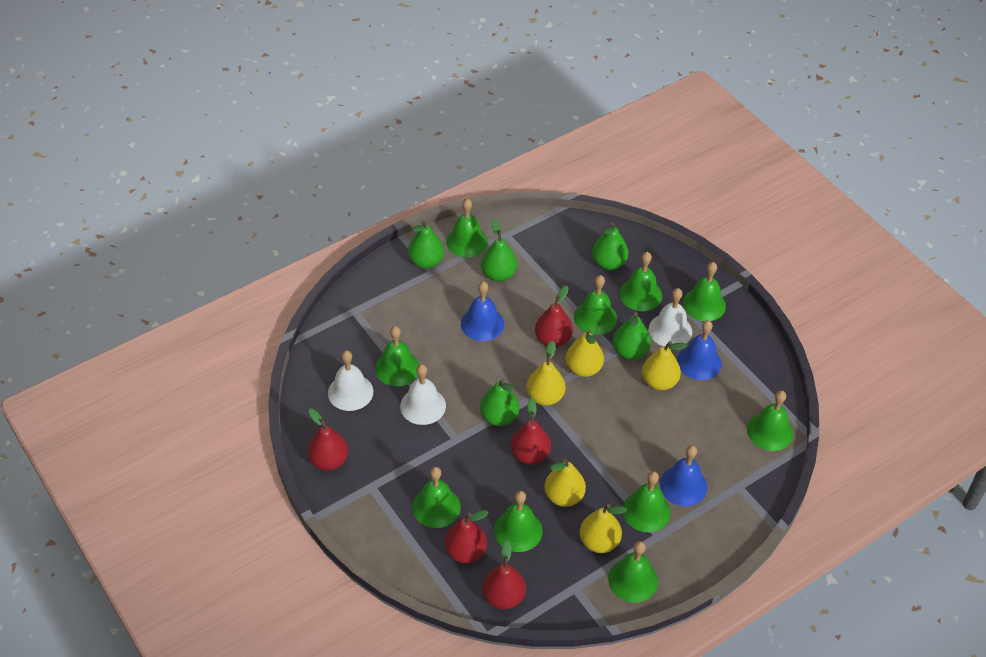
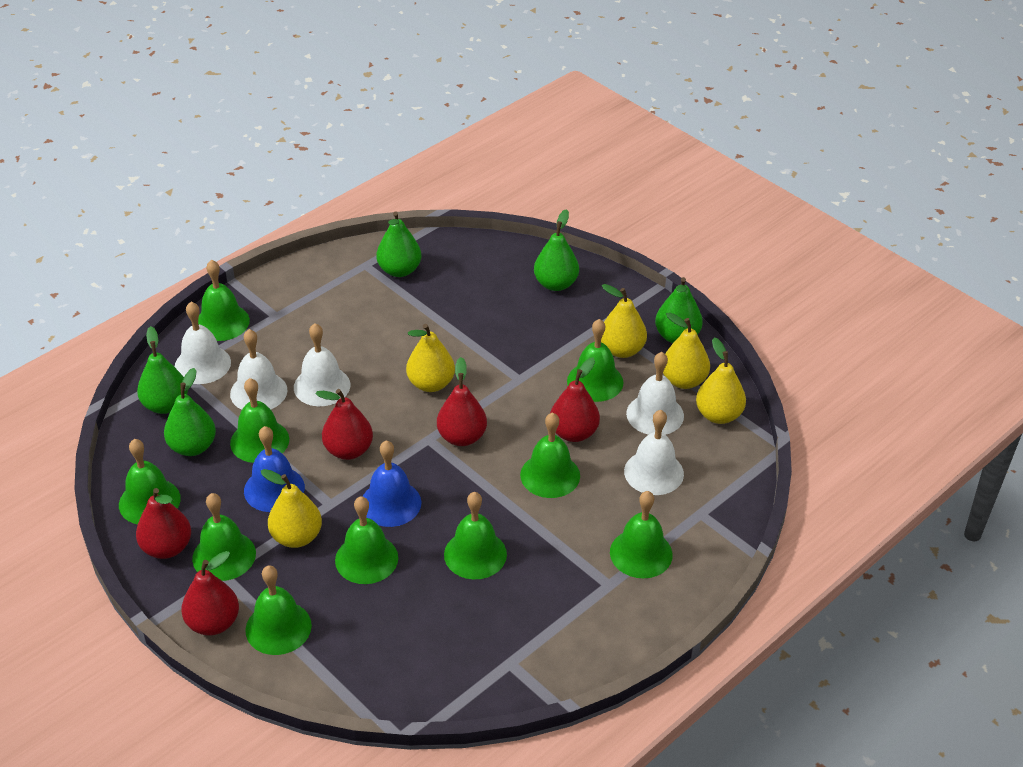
blue bell: [461,281,504,341] [660,445,707,506] [677,320,722,380] = 3 -> [244,426,305,512] [362,440,421,527] = 2
white bell: [328,350,373,411] [400,364,446,425] [649,288,692,346] = 3 -> [175,302,231,384] [230,329,287,410] [294,323,350,406] [624,410,684,495] [626,352,684,435] = 5

